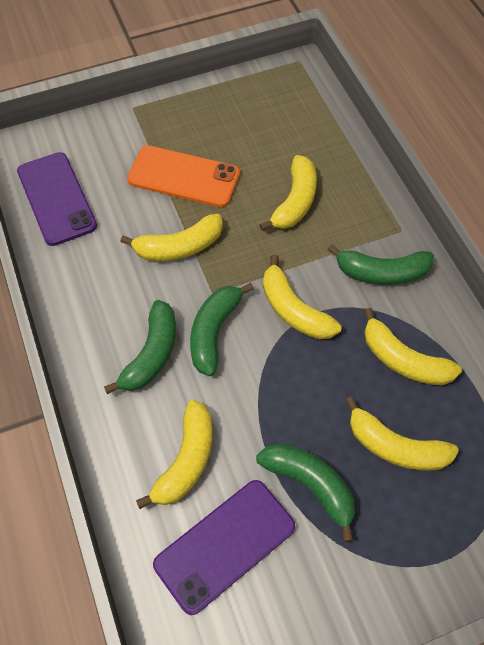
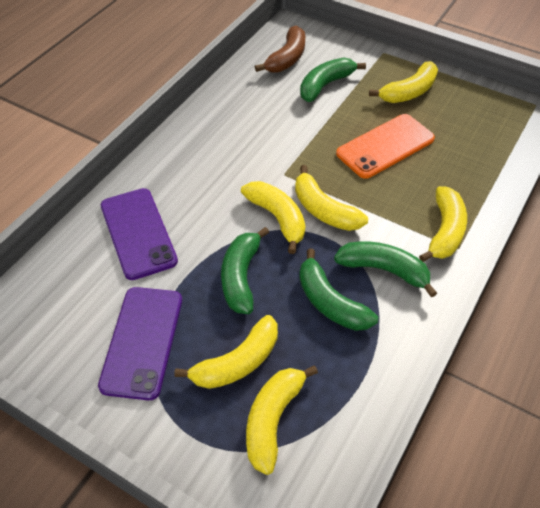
brown banana: none = 0 -> [255,26,305,73] = 1

